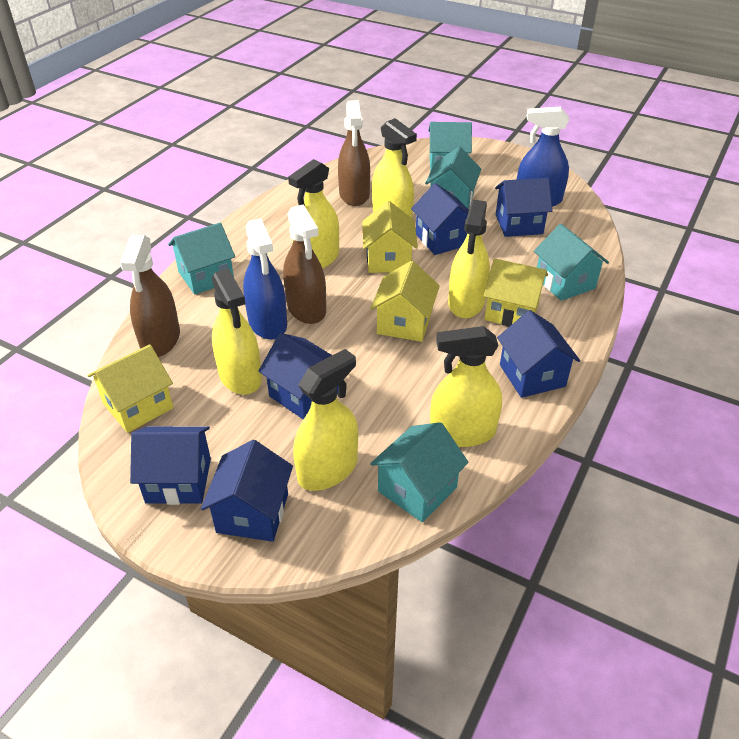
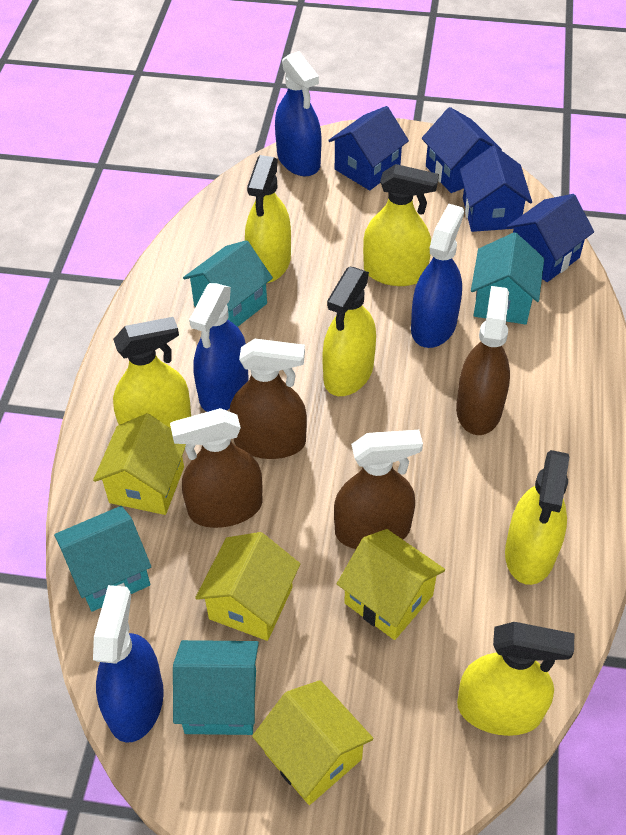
blue house: [130,426,211,505] [201,440,293,542] [258,333,339,419] [411,183,469,255] [495,178,552,237] [497,310,580,398] = 6 -> [328,106,409,191] [422,107,502,193] [460,146,532,232] [507,194,594,282] = 4
blue spray bottle: [243,218,287,340] [517,107,569,207] = 2 -> [93,585,164,743] [189,283,248,412] [275,51,321,176] [411,204,464,348] = 4
brown spray bottle: [120,235,180,357] [283,204,326,324] [338,100,370,206] = 3 -> [170,408,263,528] [230,338,307,459] [334,430,423,549] [456,286,510,435] = 4
turquoise house: [168,223,235,295] [370,422,469,522] [425,147,481,209] [428,122,472,172] [534,224,609,301] = 5 -> [54,506,151,612] [173,640,259,735] [183,240,273,327] [471,232,544,324] = 4

